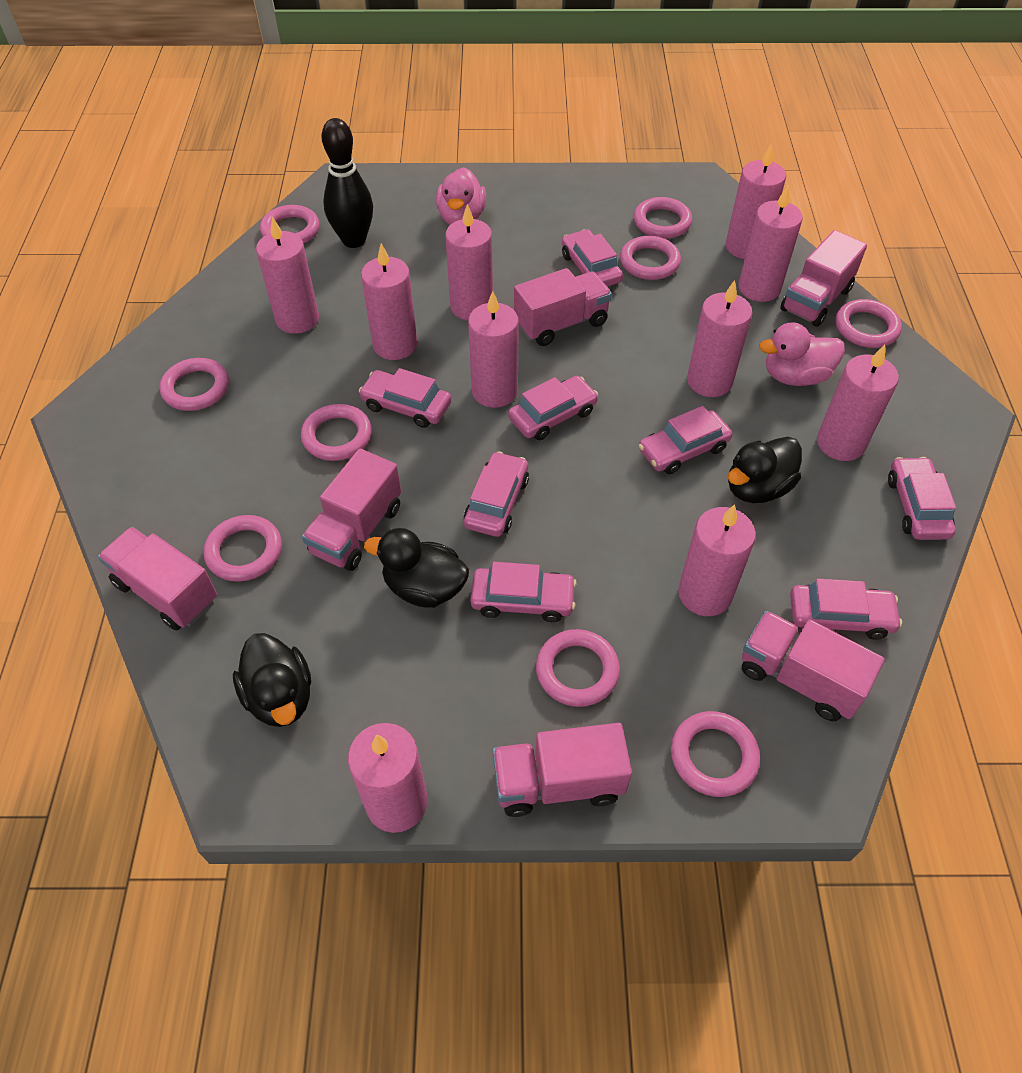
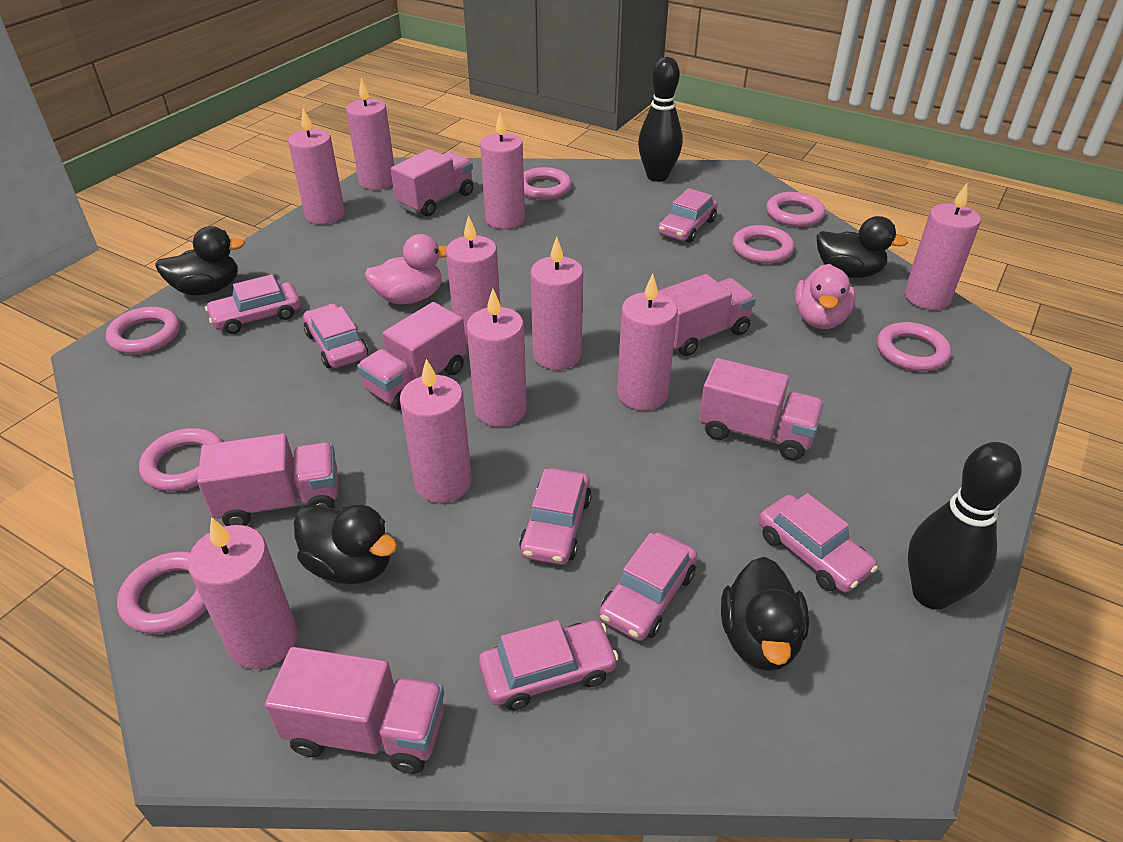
black bowling pin: [322,118,373,248] = 1 -> [638,57,683,182] [908,442,1022,610] = 2
black duck: [233,633,311,727] [364,528,469,608] [728,437,802,503] = 3 -> [155,226,245,295] [294,504,397,584] [721,557,809,671] [817,216,908,278] = 4
pink car: [359,368,451,428] [464,451,529,537] [470,562,577,622] [508,376,598,440] [562,229,623,287] [639,406,732,474] [790,579,902,640] [888,457,956,540] = 8 -> [205,274,301,334] [303,304,368,368] [479,620,619,710] [519,468,592,565] [599,532,698,641] [658,188,718,243] [759,493,878,593] = 7
pink ring: [160,358,229,411] [204,515,282,582] [260,205,319,244] [301,404,372,461] [536,629,620,707] [620,236,681,280] [634,197,692,239] [671,711,760,797] [836,299,902,348] = 9 -> [106,307,180,354] [117,551,207,634] [139,428,223,491] [524,167,572,200] [732,225,794,264] [766,192,825,227] [877,322,951,371] = 7

